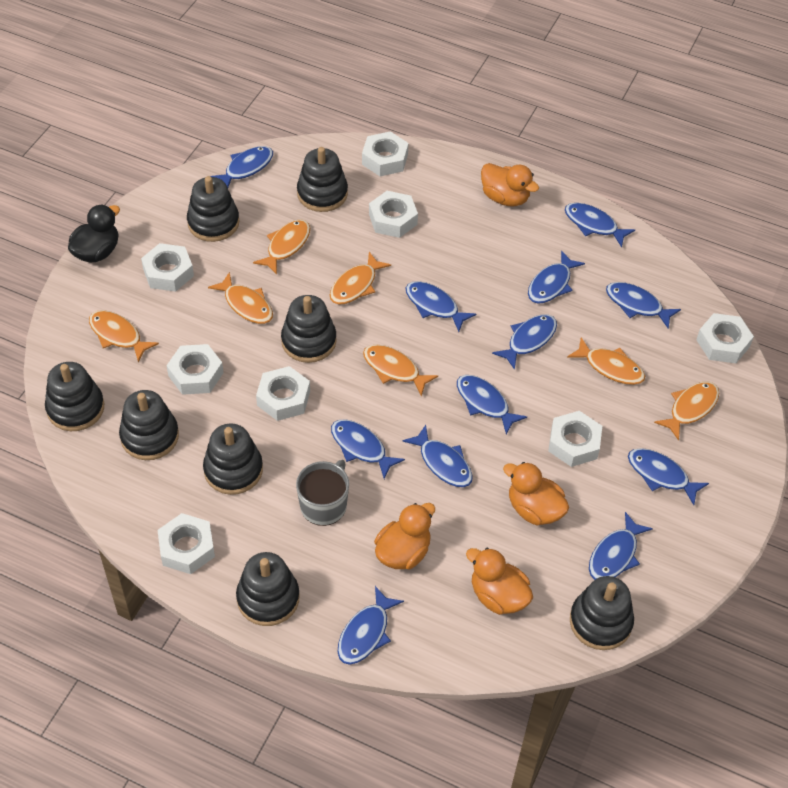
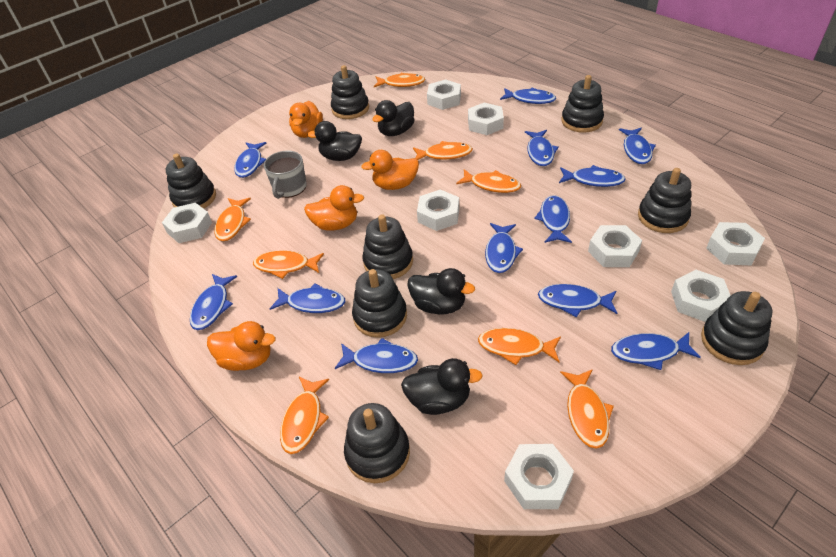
black duck: [68,204,120,262] = 1 -> [307,121,362,161] [372,100,415,136] [401,358,483,415] [407,268,475,315] = 4
orange fish: [89,310,159,362] [208,272,273,324] [253,219,310,275] [330,252,391,304] [363,345,438,396] [567,337,645,385] [654,382,719,441] = 7 -> [214,198,251,241] [253,251,324,279] [280,377,329,454] [374,73,425,87] [413,141,473,160] [456,169,521,193] [478,328,561,365] [560,369,614,449] = 8

